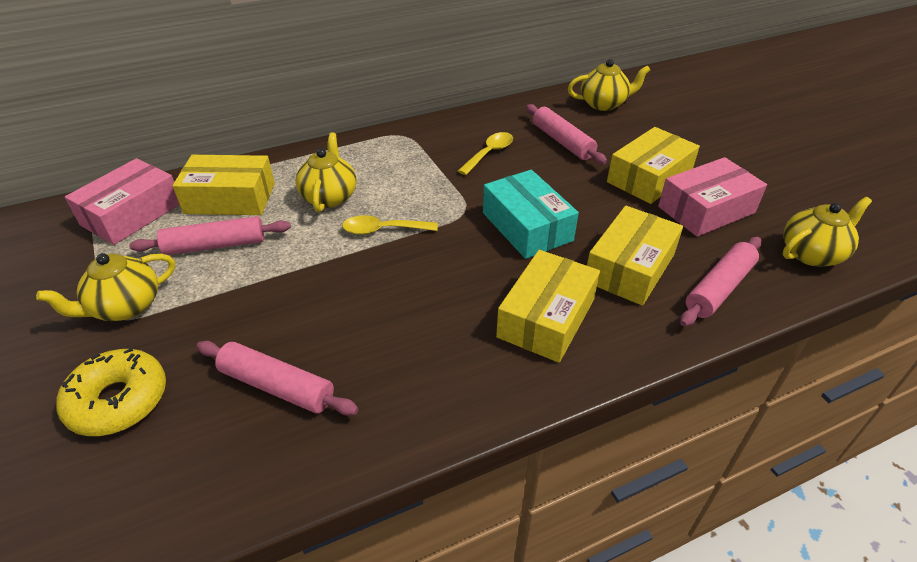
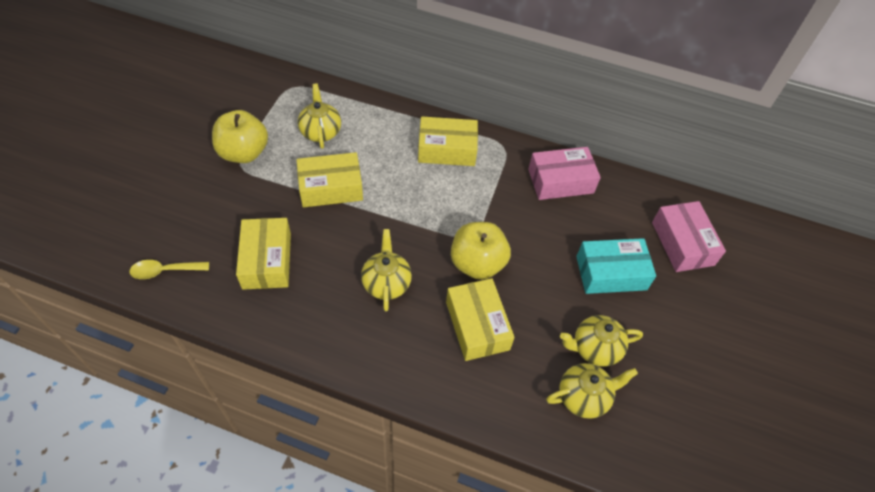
pink rolling pin: [129,216,291,255] [197,341,358,416] [526,104,607,164] [680,237,762,327] = 4 -> none = 0
yellow apple: none = 0 -> [212,110,268,163] [451,222,511,280] = 2
yellow donut: [56,348,166,436] = 1 -> none = 0
yellow spoon: [342,215,438,235] [458,132,513,175] = 2 -> [129,260,209,279] = 1

